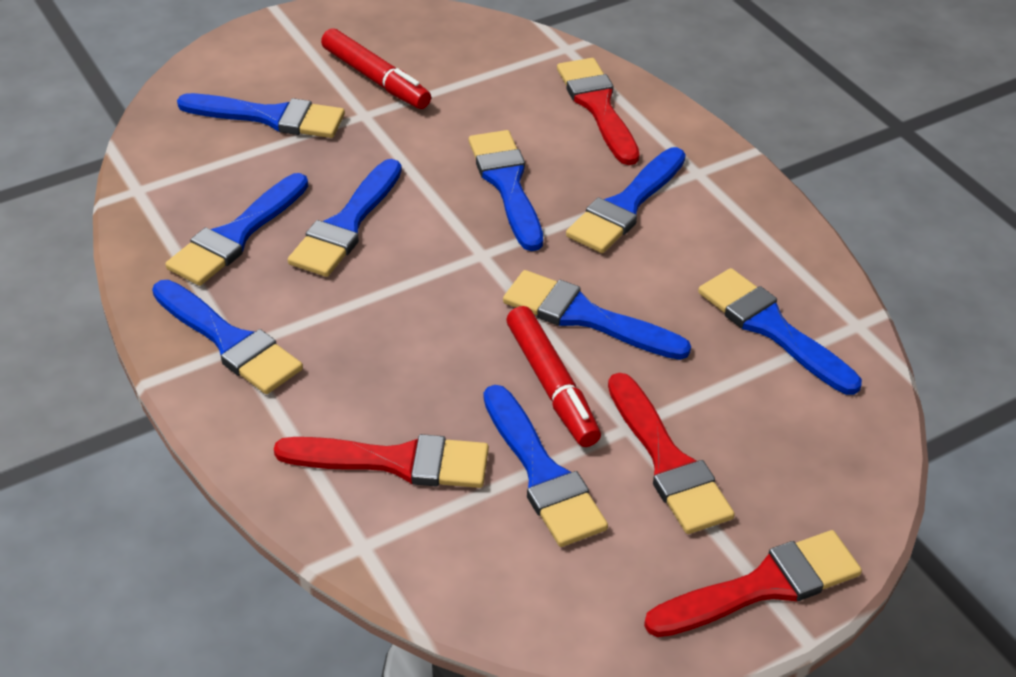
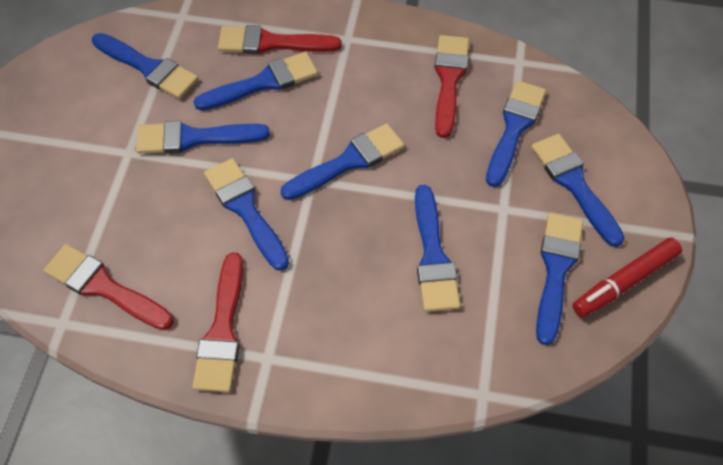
red marker: [321,28,431,109] [506,306,601,447] = 2 -> [573,238,682,318] = 1

